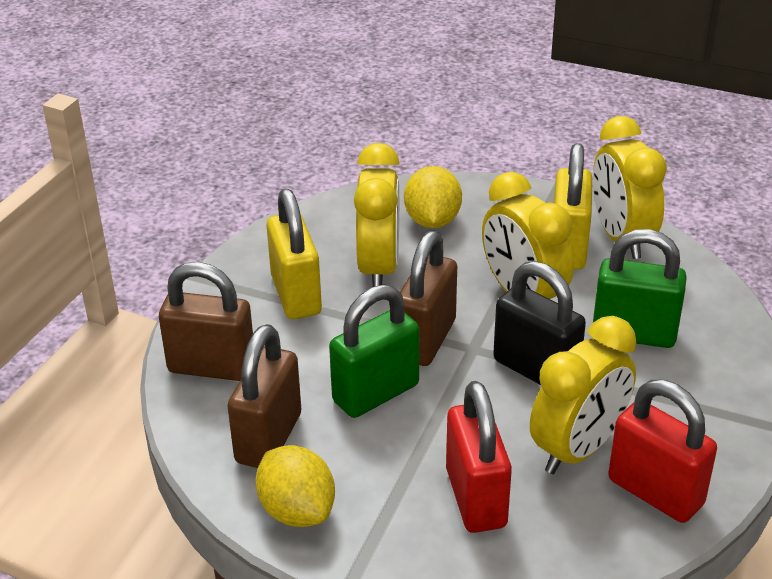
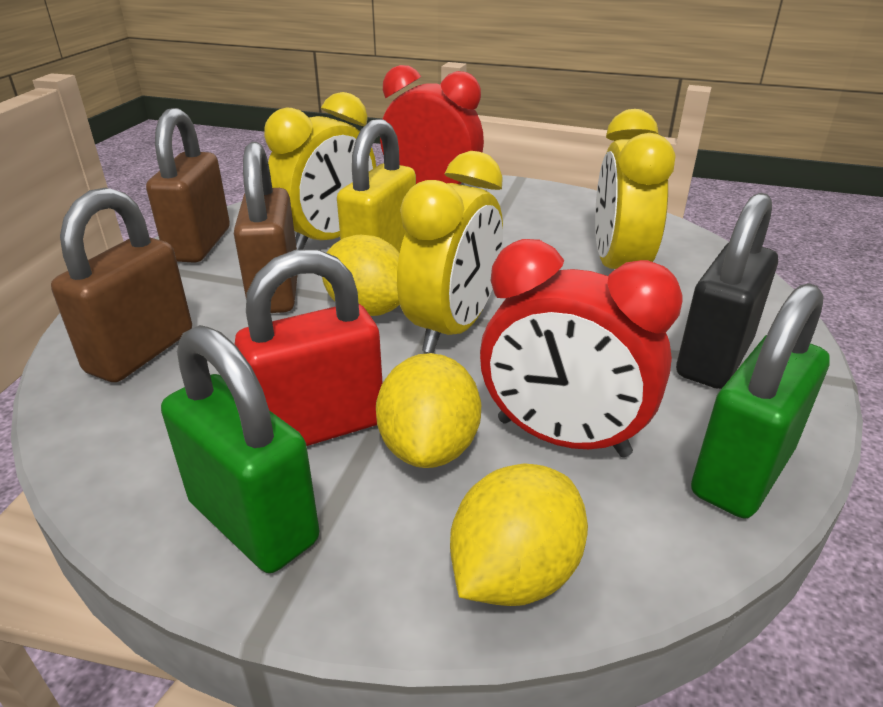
red clock: none = 0 -> [380,65,484,185] [480,239,682,457] = 2
red padlock: [446,381,512,533] [608,380,717,523] = 2 -> [235,249,383,446] = 1
yellow clock: [354,143,400,287] [482,172,574,299] [530,316,636,474] [593,116,667,259] = 4 -> [264,92,376,250] [397,151,503,353] [595,109,676,269] = 3
yellow lemon: [255,445,335,527] [404,166,462,228] = 2 -> [322,235,400,316] [376,353,481,468] [450,463,588,606] = 3
yellow padlock: [266,189,322,319] [554,143,592,270] = 2 -> [337,119,416,253] = 1

